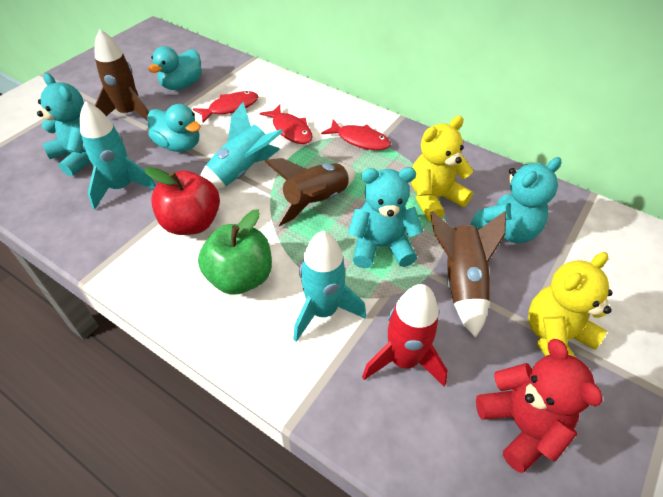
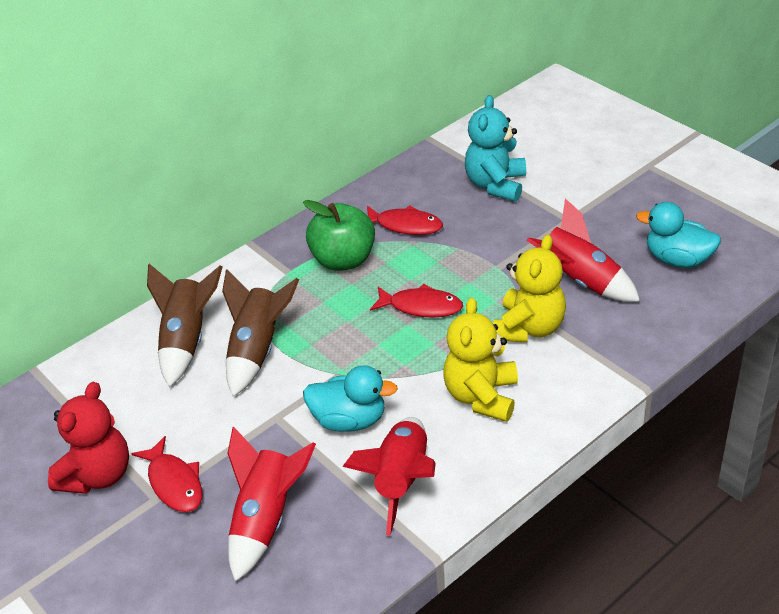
brown rocket: [95,29,149,120] [264,158,356,227] [430,211,506,338] = 3 -> [147,264,223,387] [222,269,299,397] = 2
red apple: [144,167,220,235] = 1 -> none = 0
red rocket: [362,284,448,386] = 1 -> [227,426,316,582] [343,417,436,536] [526,199,640,302] = 3
turquoise rocket: [80,101,156,210] [200,102,283,190] [293,230,366,342] = 3 -> none = 0
turquoise teddy bear: [37,73,91,177] [348,167,423,268] [471,157,562,243] = 3 -> [465,95,526,202] = 1

